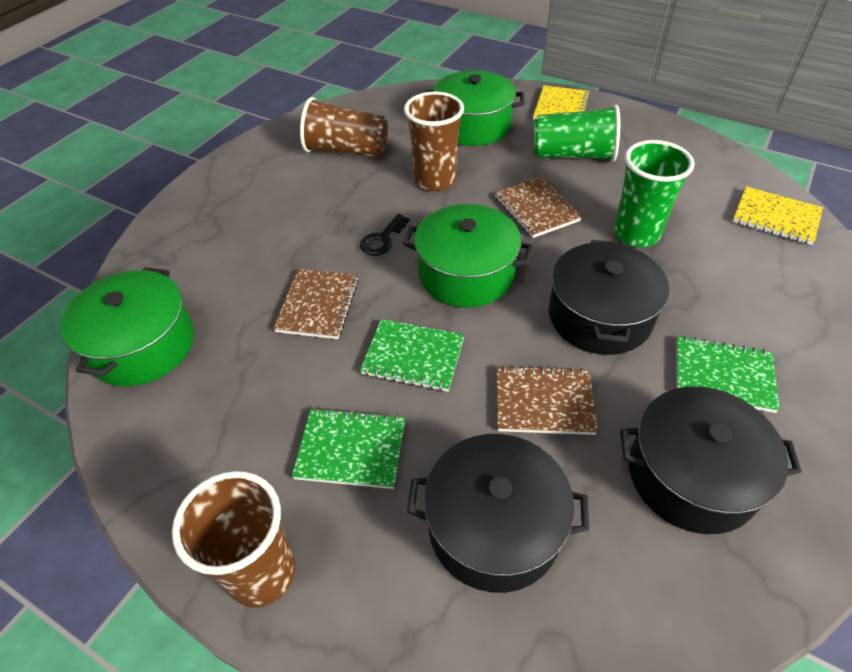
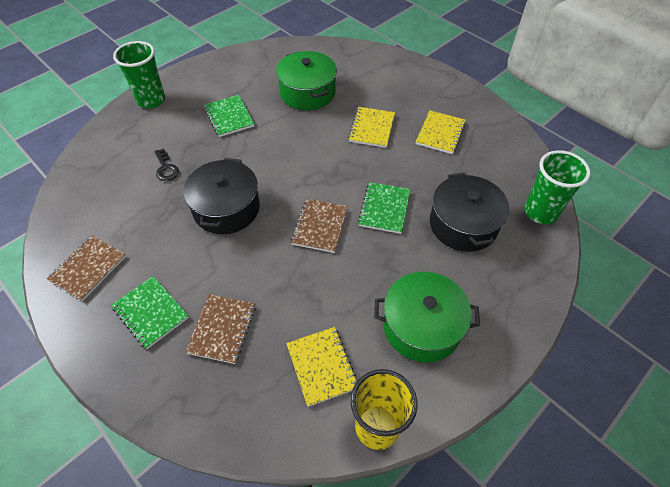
black pot: [407,434,589,593] [549,240,669,355] [620,386,802,534] = 3 -> [183,158,260,234] [430,173,509,252] = 2
brown cup: [172,471,295,608] [300,97,388,158] [404,91,464,191] = 3 -> none = 0
green pot: [60,267,194,386] [403,204,533,307] [426,70,524,146] = 3 -> [276,51,337,110] [374,272,480,362] = 2
yellow cup: none = 0 -> [351,369,418,450] = 1
yellow notebook: [533,85,590,120] [733,186,823,245] = 2 -> [286,327,357,407] [348,107,395,148] [416,110,466,154] = 3

